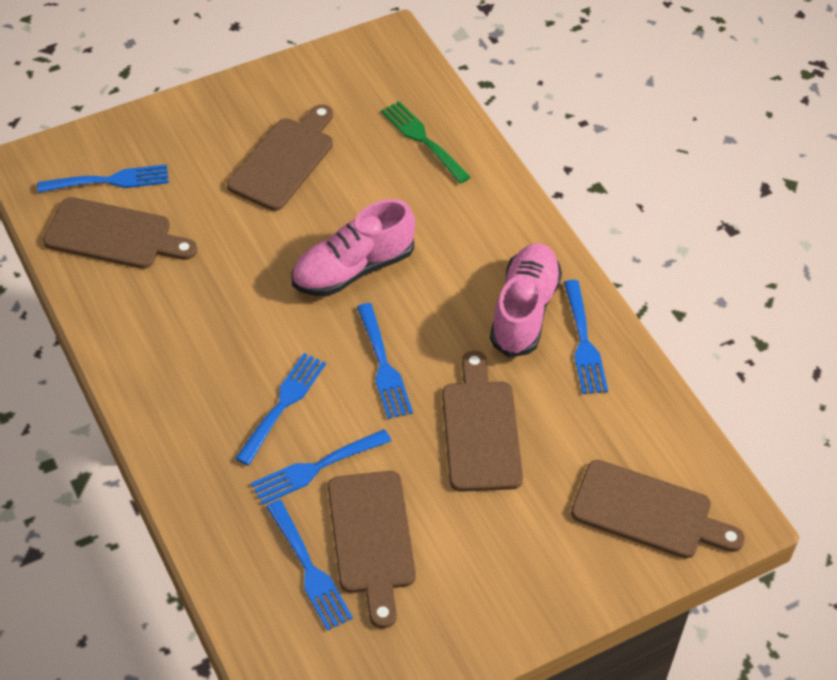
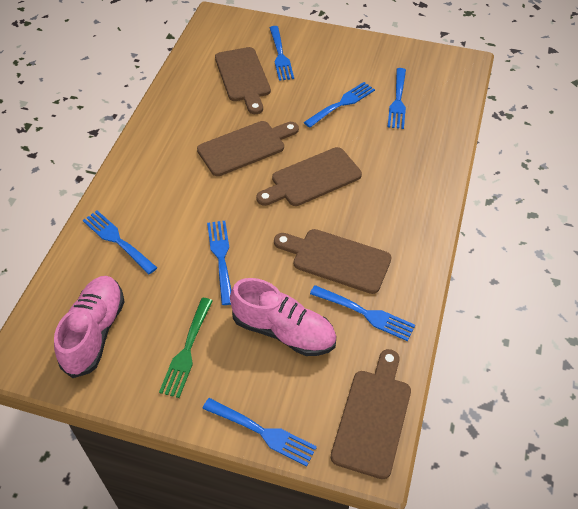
blue fork: [37,164,169,193] [235,353,326,465] [251,429,391,505] [266,500,353,631] [357,303,413,419] [564,280,608,394] = 6 -> [83,211,157,275] [202,398,317,466] [207,221,231,305] [269,26,294,81] [304,82,375,128] [310,285,415,341] [388,68,406,129] = 7

